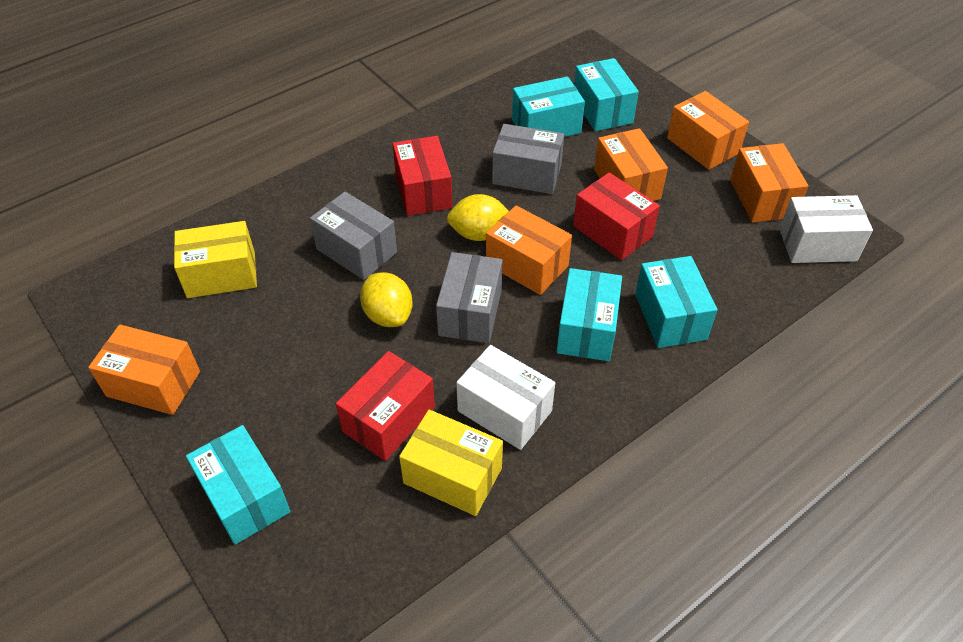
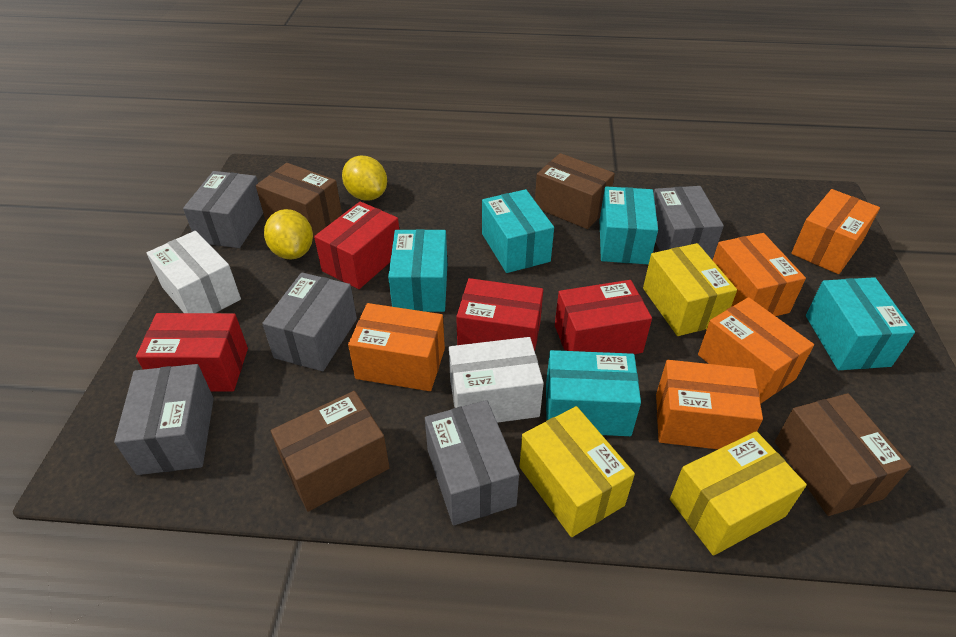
brown box: none = 0 -> [256,163,342,239] [271,391,390,512] [535,153,615,229] [775,393,911,516] = 4
grey box: [310,192,397,280] [436,252,503,343] [492,124,564,194] = 3 -> [114,364,214,475] [183,171,263,248] [262,273,357,371] [425,400,519,526] [654,186,724,260] = 5
red box: [336,351,435,461] [393,136,452,216] [573,172,660,260] = 3 -> [136,313,248,392] [314,201,399,289] [456,278,543,351] [555,280,652,354] = 4
yellow box: [174,221,257,298] [399,410,503,516] = 2 -> [519,406,635,537] [643,243,737,336] [670,431,807,556] = 3

